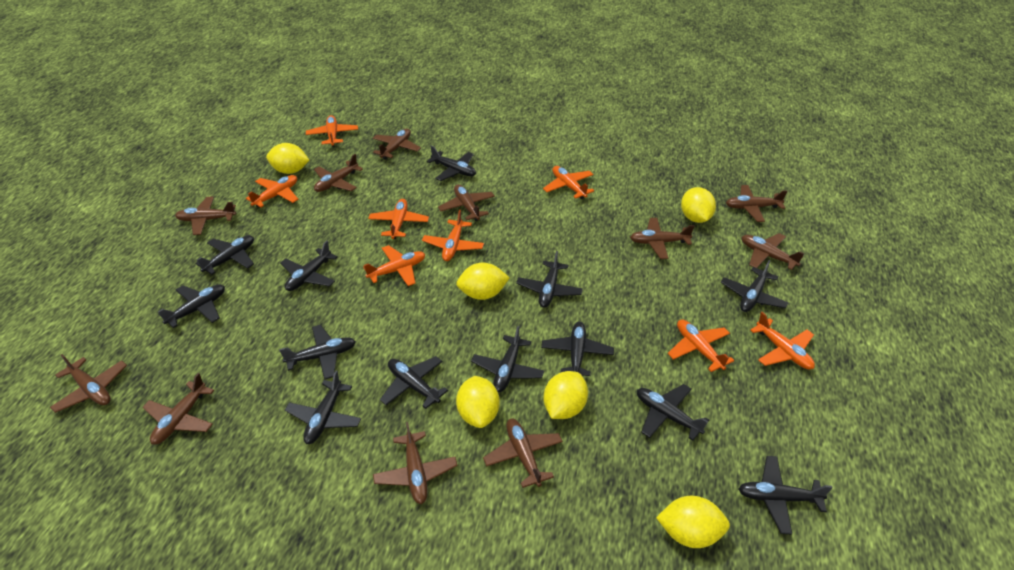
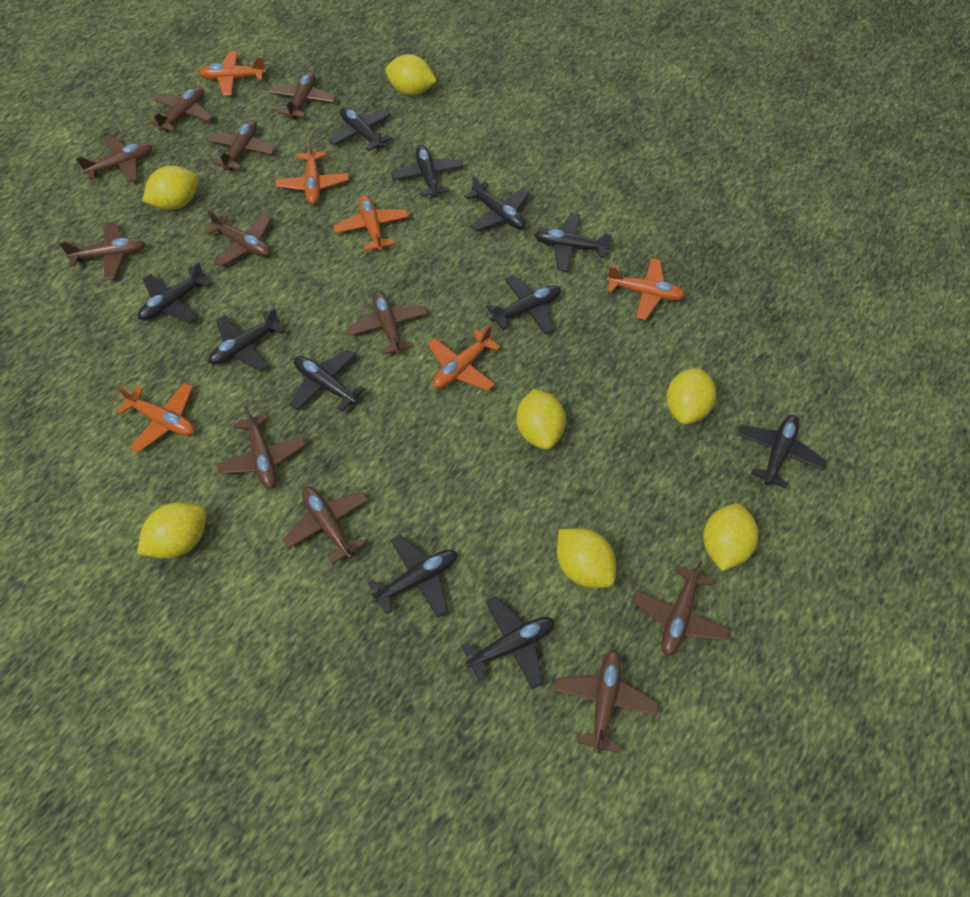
black plane: [158,285,225,328] [195,235,254,275] [279,325,356,380] [280,241,338,291] [285,371,361,444] [380,356,448,409] [427,146,476,181] [471,326,544,392] [516,251,583,308] [541,322,614,376] [637,384,709,441] [721,260,789,312] [738,456,833,535] = 13 -> [138,262,211,324] [208,307,285,372] [290,350,365,412] [329,107,392,151] [368,535,457,618] [391,145,463,197] [461,596,555,689] [464,175,530,231] [487,275,561,334] [534,213,612,271] [738,415,826,489] = 11
orange plane: [246,175,298,207] [306,115,358,147] [363,245,425,286] [368,199,429,239] [422,210,484,261] [543,166,594,199] [668,320,735,372] [750,312,815,369] = 8 -> [116,382,195,453] [199,51,266,96] [276,139,349,204] [333,195,409,251] [427,325,501,391] [607,258,685,320] = 6
yellow lemon: [266,143,309,174] [456,263,510,300] [456,376,500,428] [544,371,588,419] [656,496,730,548] [681,187,716,223] = 6 -> [137,503,206,559] [142,166,198,210] [386,54,437,95] [516,389,566,450] [557,528,616,588] [666,368,716,424] [703,503,758,571] = 7

